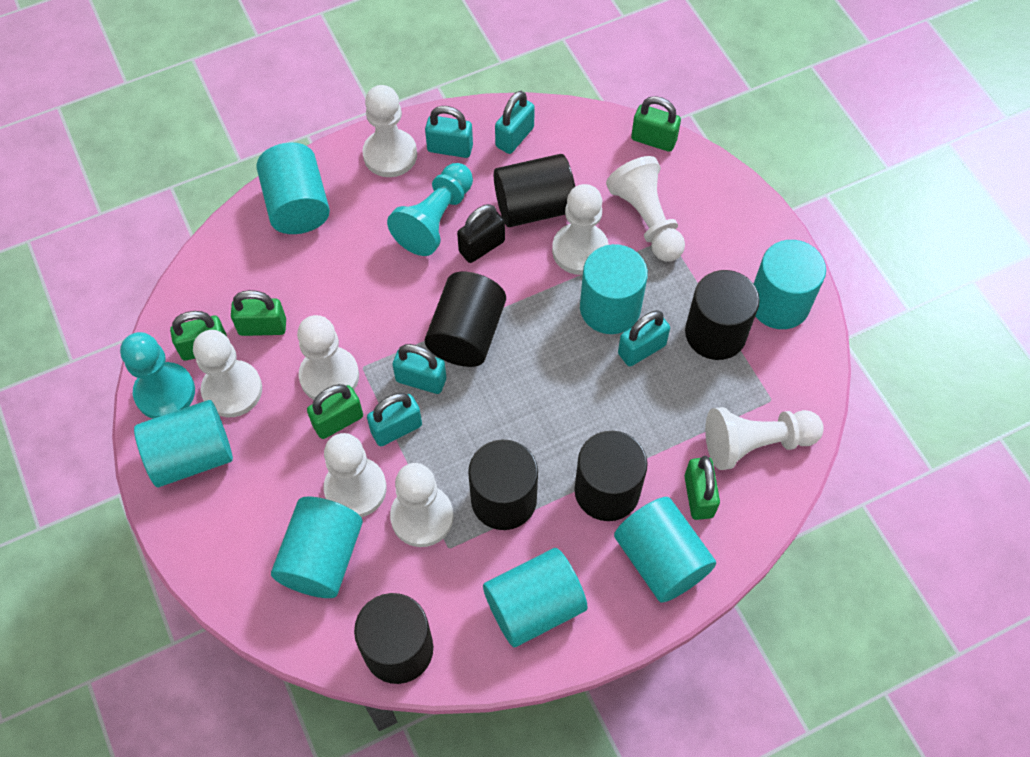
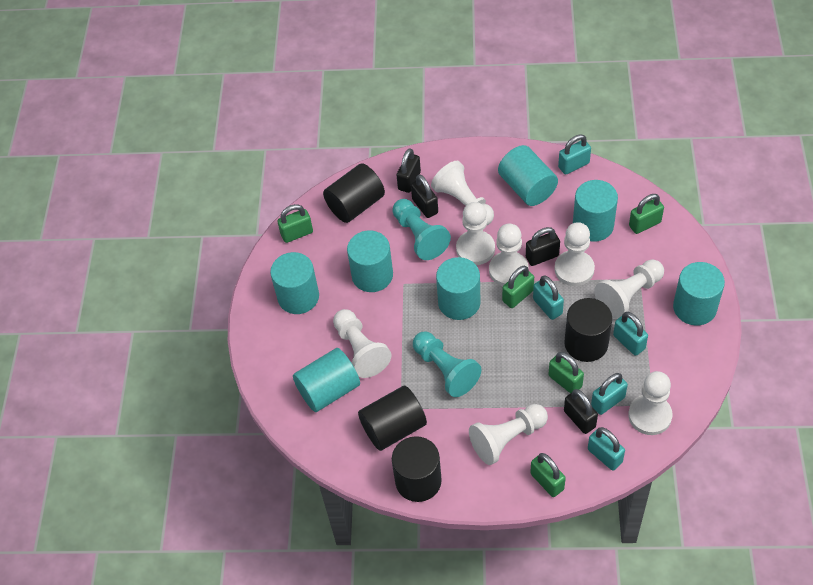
black cylinder: [354,593,433,684] [425,272,506,367] [468,440,538,530] [494,154,575,227] [574,431,648,521] [685,270,760,360] = 6 -> [323,163,385,223] [358,385,427,451] [392,436,442,502] [564,298,612,362] = 4
black padlock: [457,204,505,263] = 1 -> [396,148,421,193] [411,174,438,218] [526,227,560,266] [564,389,598,434] = 4

